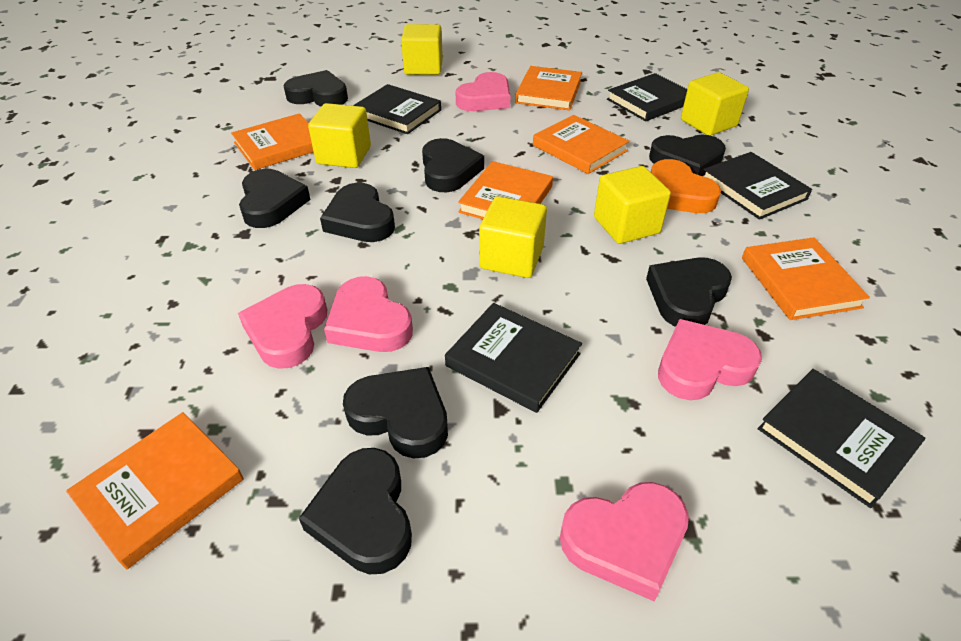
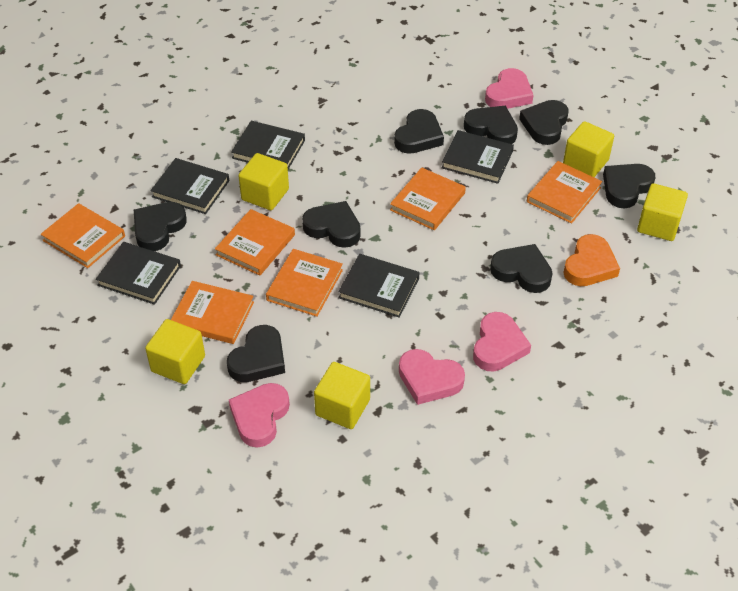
pink heart: [238,284,327,369] [324,276,413,352] [456,72,510,111] [560,482,689,601] [658,319,762,400] = 5 -> [229,383,290,448] [399,349,465,405] [473,312,531,371] [485,68,534,109] = 4

